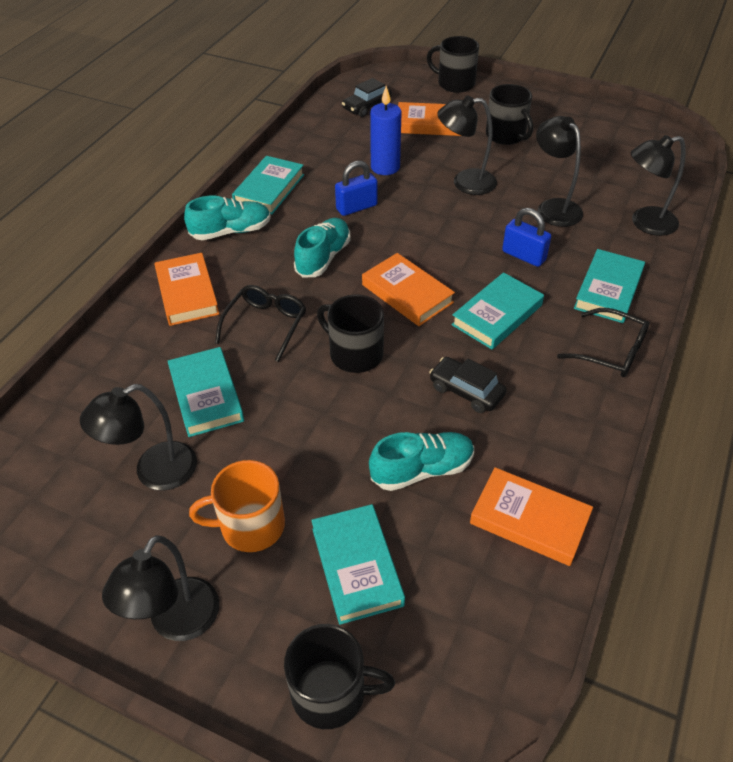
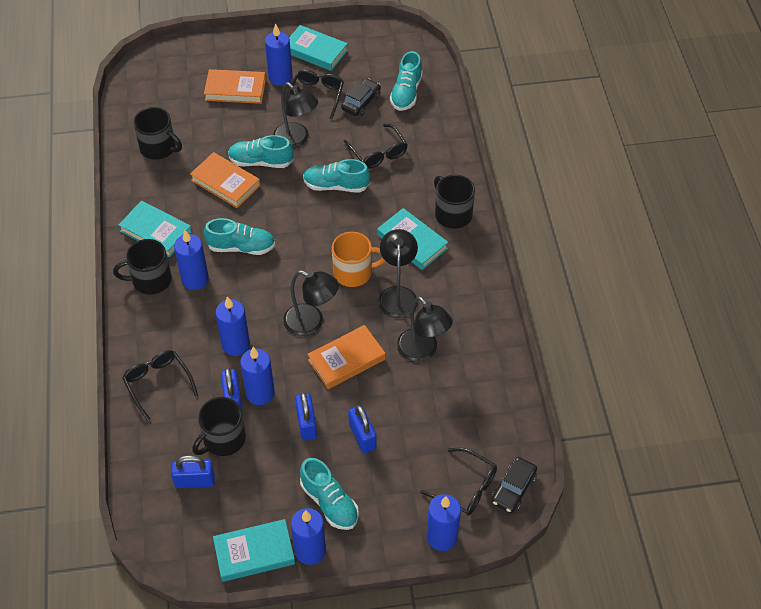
black glasses: [215,285,306,362] [557,308,649,377] = 2 -> [122,350,198,421] [287,69,344,119] [343,124,408,169] [421,448,497,516] = 4
black lamp: [80,384,197,491] [102,535,220,641] [437,95,497,195] [536,116,583,227] [631,135,686,236] = 5 -> [273,82,318,149] [283,270,339,336] [378,229,418,318] [397,297,453,362] = 4
blue candle: [370,86,402,175] = 1 -> [174,230,209,290] [215,296,250,356] [240,347,275,405] [265,24,293,86] [291,508,326,565] [427,494,461,551] = 6
blue padlock: [335,160,378,216] [502,208,551,267] = 2 -> [171,455,215,488] [221,368,243,411] [295,392,317,441] [348,405,377,453] = 4
orange book: [154,253,219,326] [362,253,455,326] [398,102,461,136] [470,467,593,566] = 4 -> [190,152,260,208] [204,69,266,104] [307,325,385,389] = 3
turquoise book: [168,347,244,437] [232,156,304,214] [311,504,405,625] [451,272,544,349] [574,249,645,323] = 5 -> [118,201,192,258] [213,519,295,582] [289,25,348,71] [377,208,448,270] = 4
turquoise shoe: [184,195,271,240] [294,218,350,278] [369,432,474,491] = 3 -> [204,218,275,255] [228,135,293,168] [300,458,359,530] [303,159,370,193] [390,51,423,111] = 5

